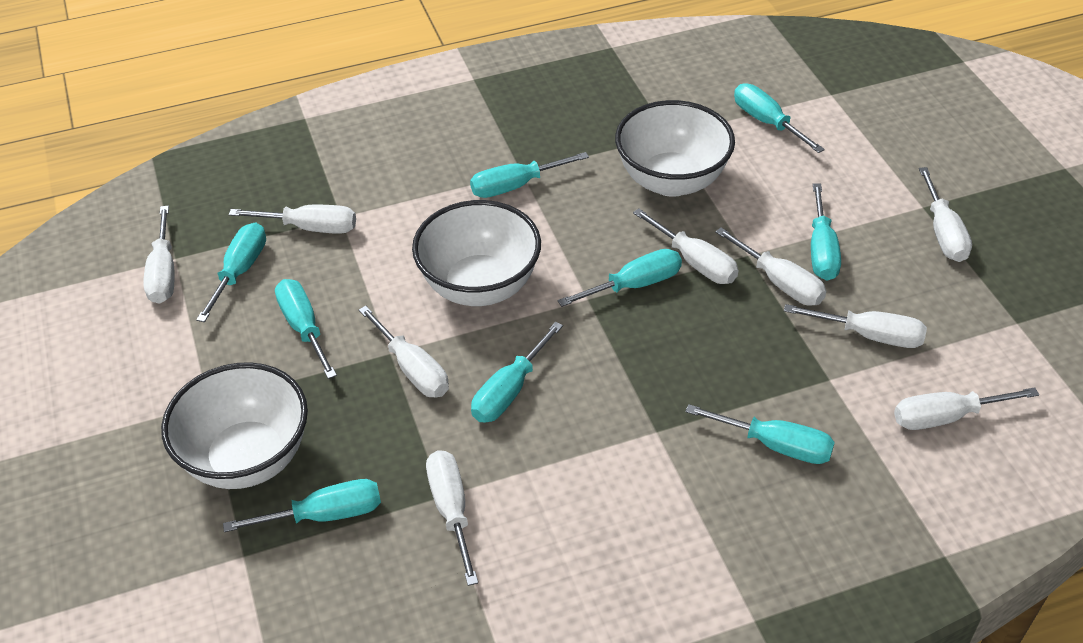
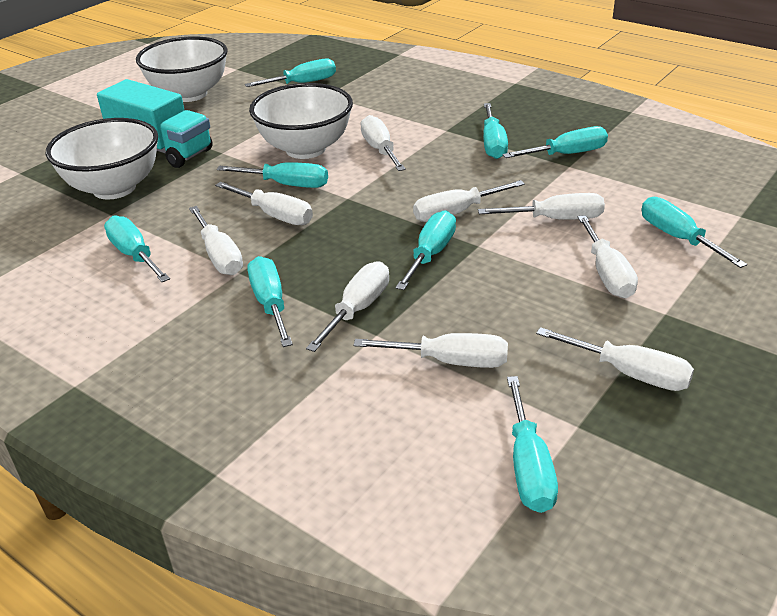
turquoise truck: none = 0 -> [97,79,213,168] = 1

